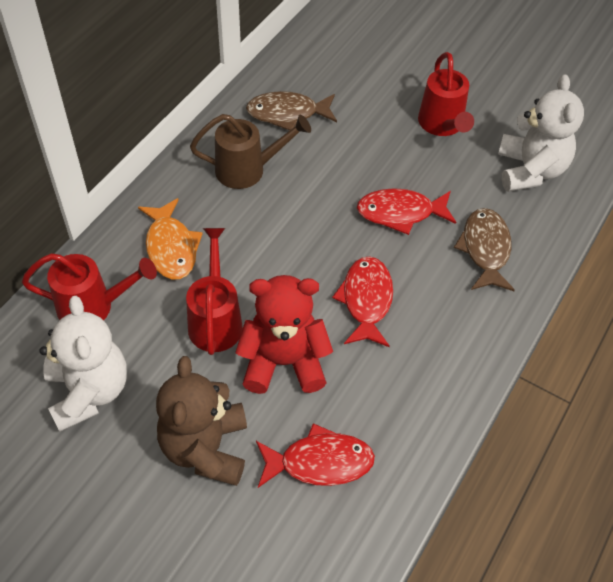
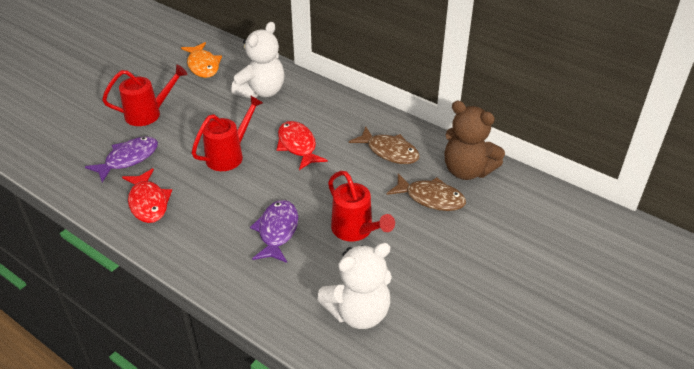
brown watering can: [190,114,311,189] = 1 -> none = 0
purple fish: none = 0 -> [85,137,158,182] [250,200,298,263] = 2
red fish: [256,423,375,488] [332,256,393,347] [357,188,456,235] = 3 -> [122,168,172,223] [277,121,328,170] = 2
red teddy bear: [235,275,333,394] = 1 -> none = 0

